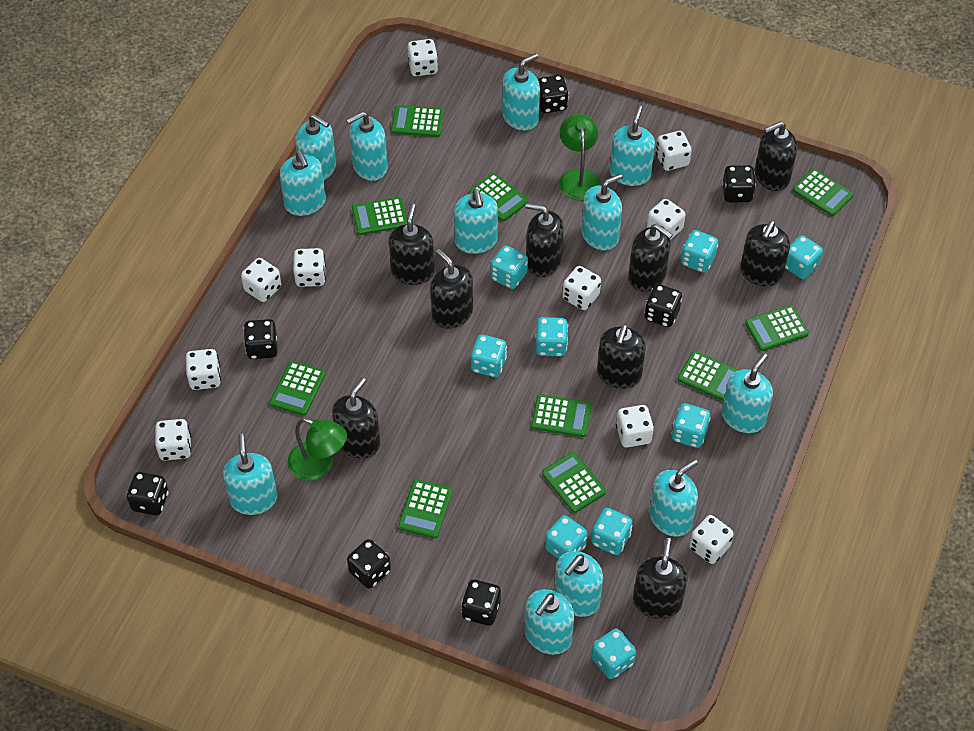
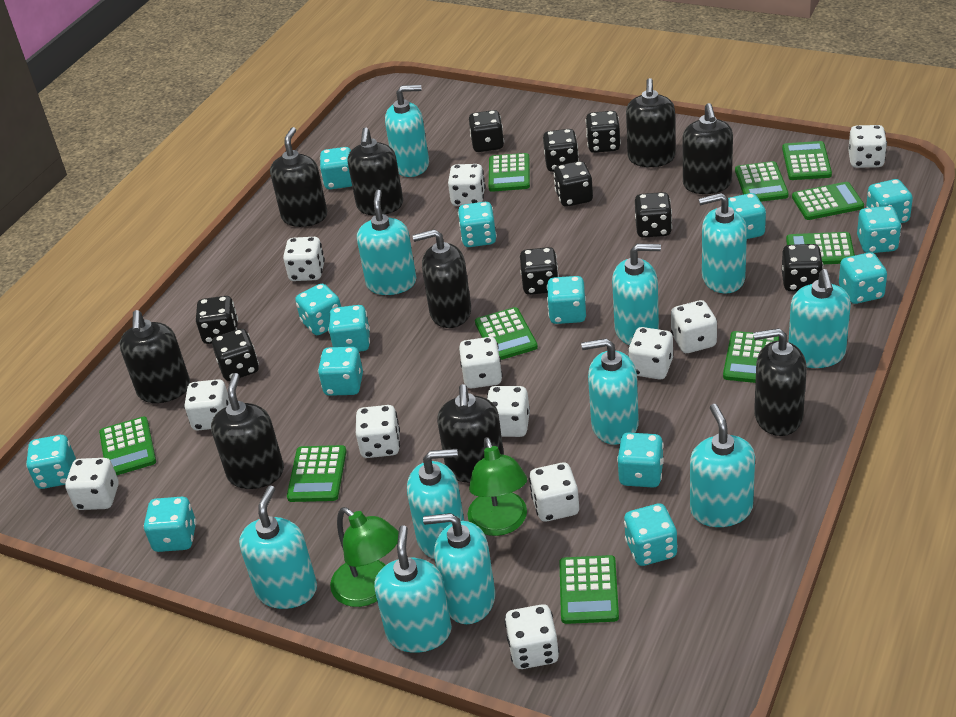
black dice: [127,472,169,515] [244,319,278,359] [347,539,391,589] [461,579,501,626] [538,75,569,113] [644,284,682,327] [722,165,756,202] = 7 -> [196,296,238,344] [212,329,259,381] [469,110,504,152] [520,247,559,295] [543,129,579,172] [553,161,593,207] [585,111,621,153] [635,192,672,238] [782,244,823,291] = 9
turquoise dice: [471,335,507,377] [490,245,528,289] [535,317,568,357] [545,515,588,559] [591,508,633,555] [591,628,636,679] [671,403,711,448] [681,230,718,273] [785,235,823,279] = 9 -> [26,435,76,489] [143,497,197,552] [295,284,341,335] [318,347,363,396] [320,147,352,189] [328,305,370,352] [458,202,497,247] [547,276,586,324] [617,433,664,487] [624,503,678,566] [728,193,766,239] [839,252,887,304] [857,206,901,253] [866,179,913,223] = 14
turquoise soap dispenser: [223,434,277,515] [280,150,326,216] [295,114,336,180] [346,111,388,181] [454,189,498,254] [502,53,540,131] [525,589,574,655] [554,551,603,617] [581,173,623,251] [610,106,655,186] [649,459,698,537] [721,353,773,433] = 12 -> [239,485,317,609] [357,190,416,295] [374,525,452,653] [385,85,429,177] [407,449,464,559] [423,513,495,624] [581,338,639,445] [612,244,661,345] [690,404,755,527] [699,193,747,293] [788,269,851,368] = 11
white dice: [155,419,191,460] [186,349,221,390] [241,258,281,302] [293,248,326,287] [407,39,438,76] [562,266,601,310] [616,405,654,447] [646,199,685,240] [656,131,692,171] [689,515,734,564] = 10 -> [65,458,119,510] [184,379,230,430] [283,237,325,281] [356,405,400,458] [448,164,485,206] [459,337,503,388] [487,386,530,437] [504,604,559,669] [529,462,579,522] [628,327,673,379] [671,300,717,353] [848,125,887,168] = 12

